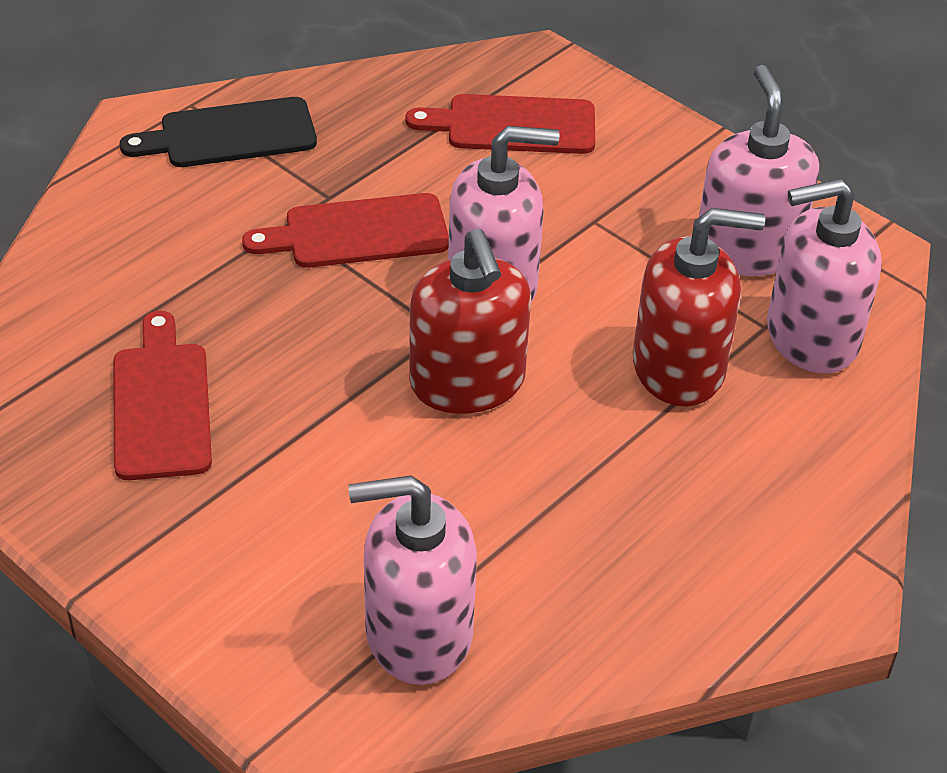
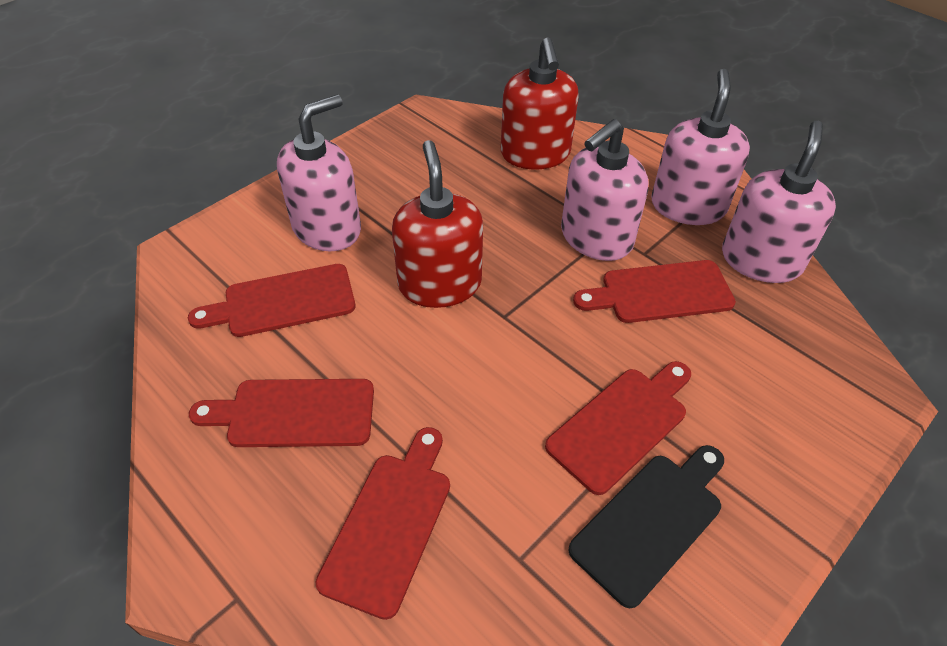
red cutting board: [113,311,212,480] [242,193,449,268] [406,94,595,154] = 3 -> [188,264,356,337] [189,379,374,447] [316,427,450,620] [545,361,691,495] [573,260,736,323] = 5

